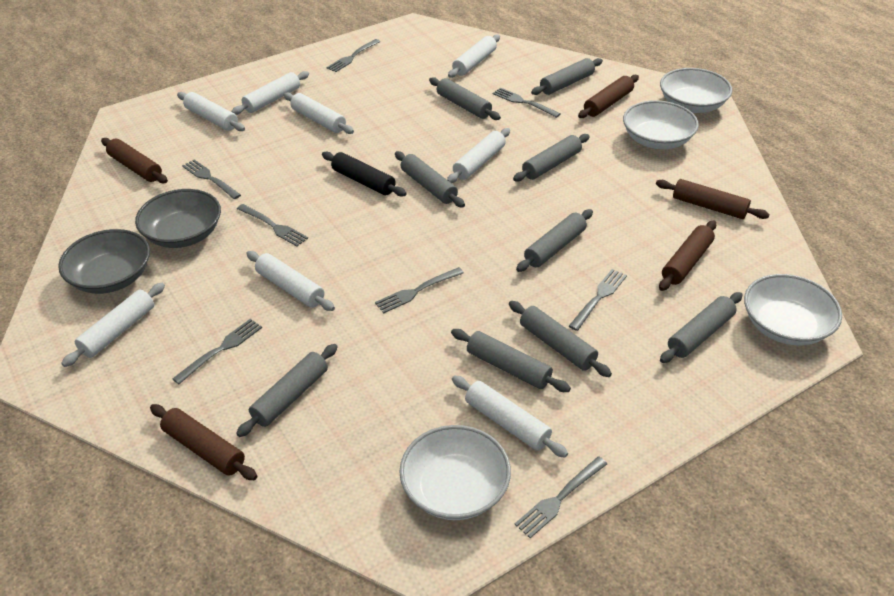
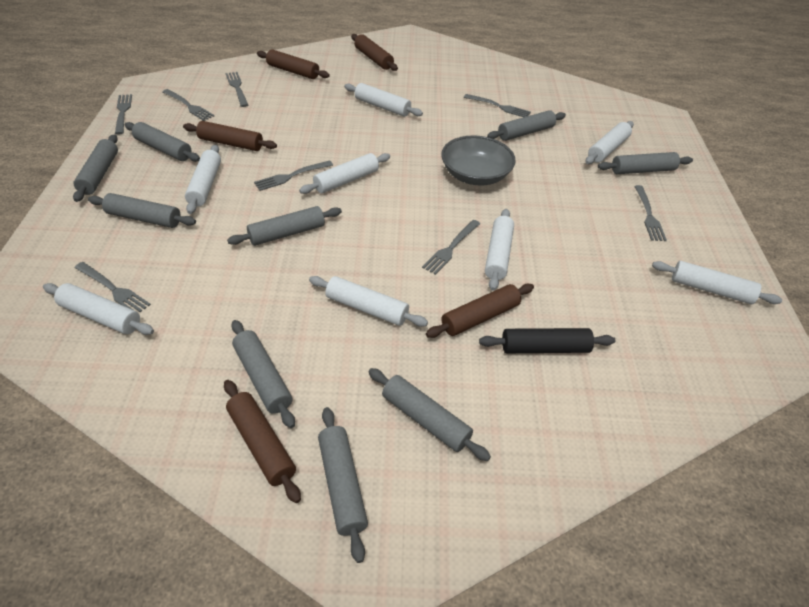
grey bowl: [58,229,150,294] [135,189,221,248] = 2 -> [441,135,516,186] = 1
white bowl: [399,425,511,520] [623,100,699,149] [660,68,732,113] [744,274,842,345] = 4 -> none = 0

